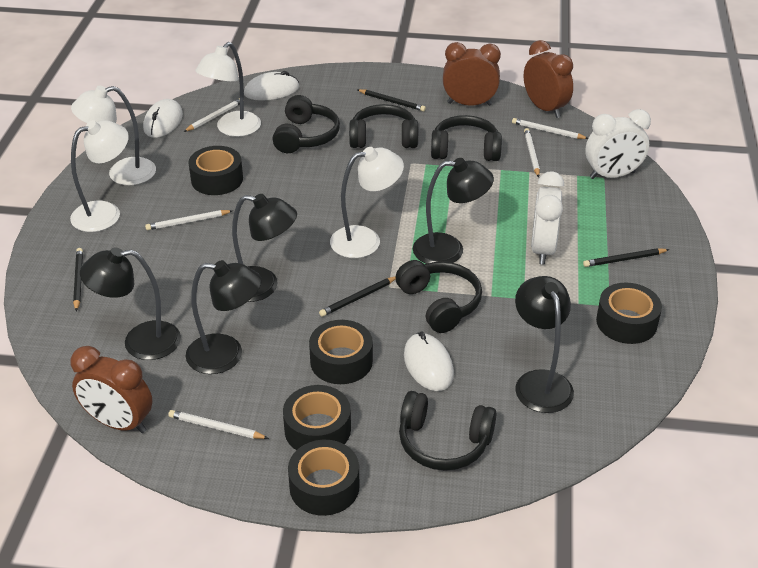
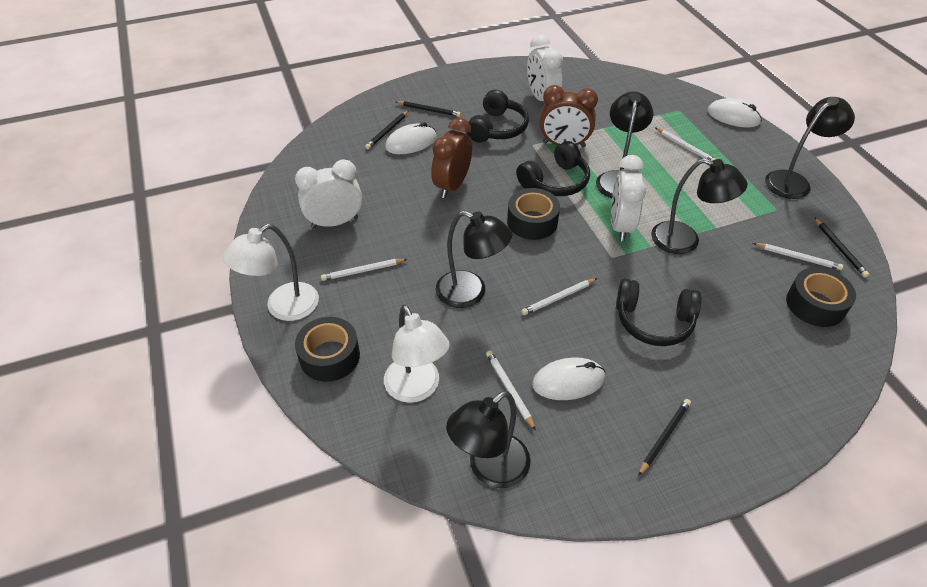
black headphones: [272,95,340,153] [349,104,418,148] [395,260,482,333] [399,391,497,471] [431,115,502,161] = 5 -> [466,90,529,143] [516,141,590,196] [616,279,702,346] = 3
black tape: [188,146,243,195] [283,385,351,450] [288,440,359,516] [309,320,373,384] [596,283,662,344] = 5 -> [295,317,360,382] [507,188,560,240] [786,267,856,327] = 3
brown clock: [70,346,153,433] [443,42,501,106] [524,40,573,118] = 3 -> [431,118,472,198] [539,85,598,147] = 2
white clock: [531,171,564,265] [585,109,651,179] = 2 -> [295,159,362,228] [527,35,563,101] [611,155,646,241] = 3
white lamp: [70,120,129,232] [71,86,156,185] [195,42,261,137] [330,147,404,258] = 4 -> [223,224,319,321] [384,305,450,403] = 2

